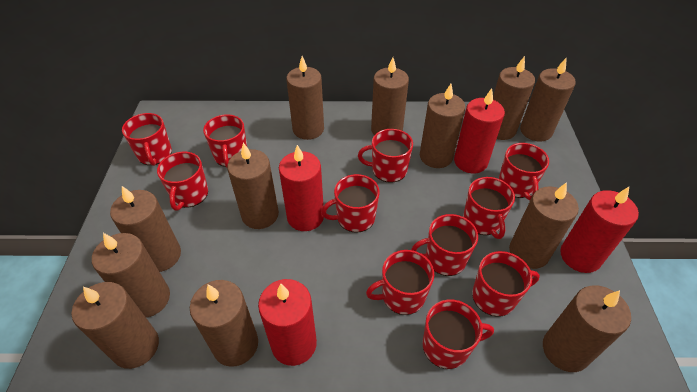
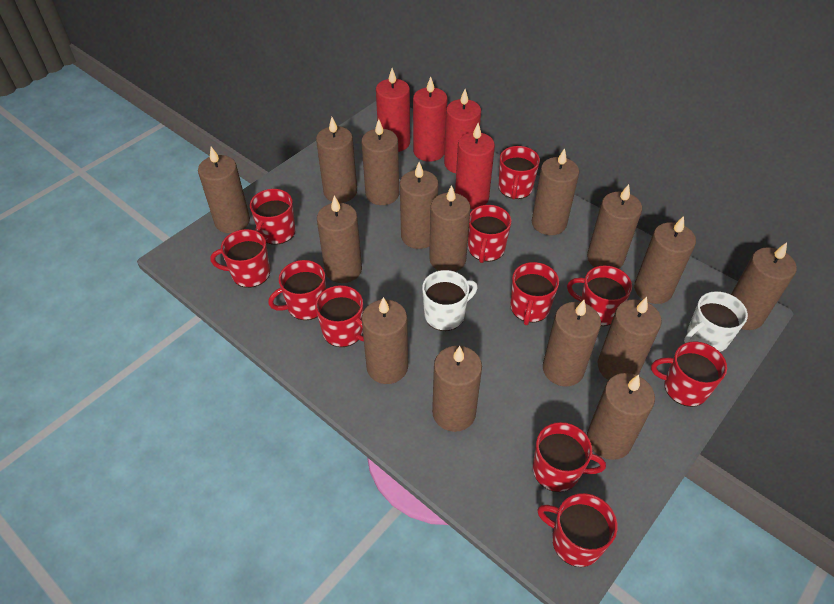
brown candle: [71,282,159,369] [92,233,170,318] [110,186,181,272] [190,280,258,367] [227,143,279,229] [286,56,324,140] [371,57,409,135] [420,84,465,168] [493,56,535,140] [509,182,579,269] [520,58,576,142] [543,285,631,372] = 12 -> [198,147,250,233] [316,117,357,203] [317,195,362,283] [362,119,399,205] [362,297,408,384] [400,162,438,249] [429,185,471,272] [432,346,482,432] [532,148,579,235] [543,300,601,387] [587,184,642,269] [587,373,655,460] [598,297,662,380] [634,216,696,304] [731,242,797,330] = 15
white mug: none = 0 -> [422,270,478,331] [684,291,748,352] = 2

